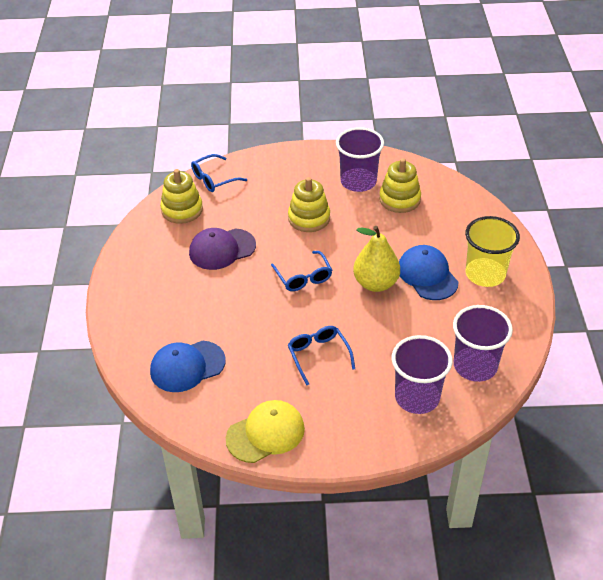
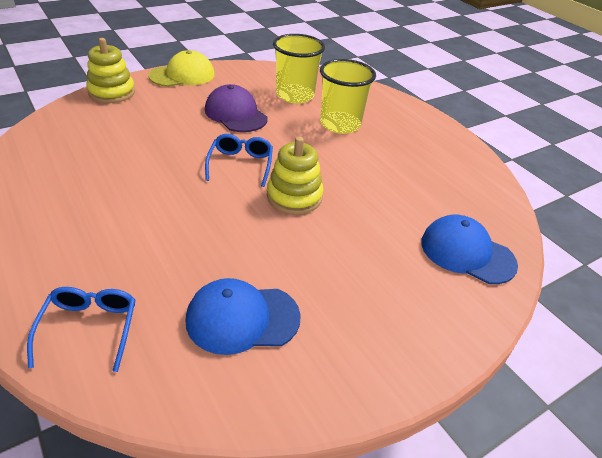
blue glasses: [191,154,247,192] [271,251,332,291] [288,326,355,385] = 3 -> [27,287,136,372] [205,134,273,187] = 2
purple cup: [336,127,384,192] [391,335,453,414] [453,305,513,382] = 3 -> none = 0
yellow cup: [465,216,520,287] = 1 -> [273,34,325,103] [320,59,376,134] = 2
yellow pear: [353,226,400,292] = 1 -> none = 0
yellow stacking toy: [160,169,203,224] [288,177,330,232] [379,158,421,213] = 3 -> [86,38,135,103] [267,137,323,214] = 2

